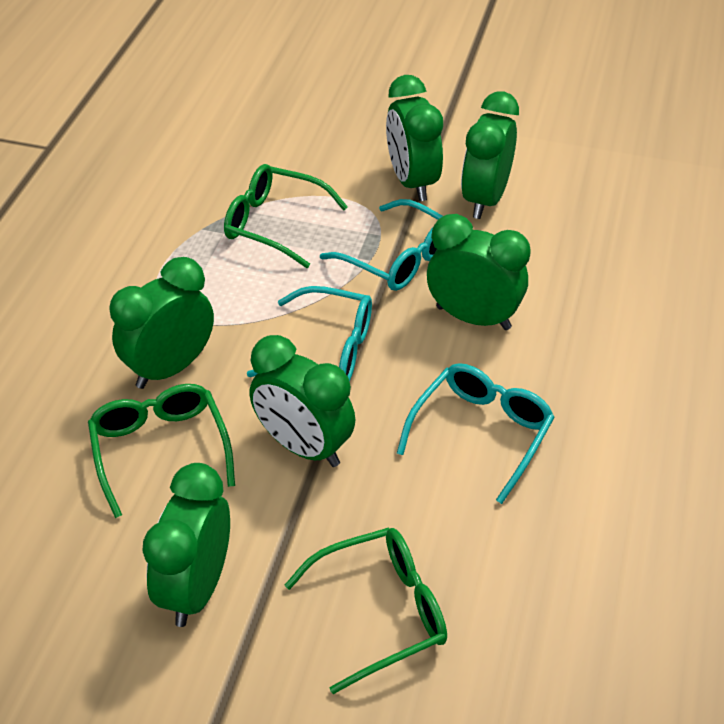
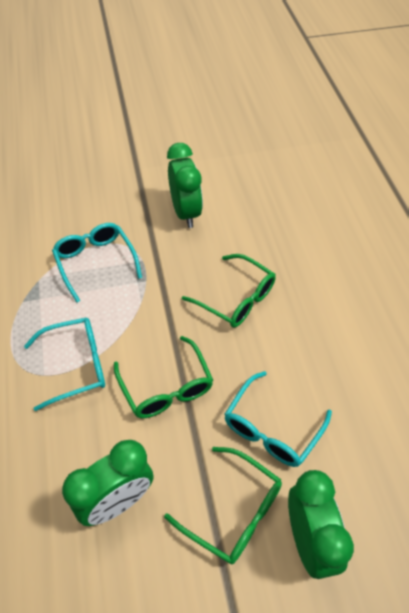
green clock: [110,257,214,389] [142,463,230,627] [250,335,355,467] [386,75,443,201] [427,214,531,330] [461,92,519,219] = 6 -> [62,440,153,526] [167,143,203,228] [288,470,354,579] = 3

